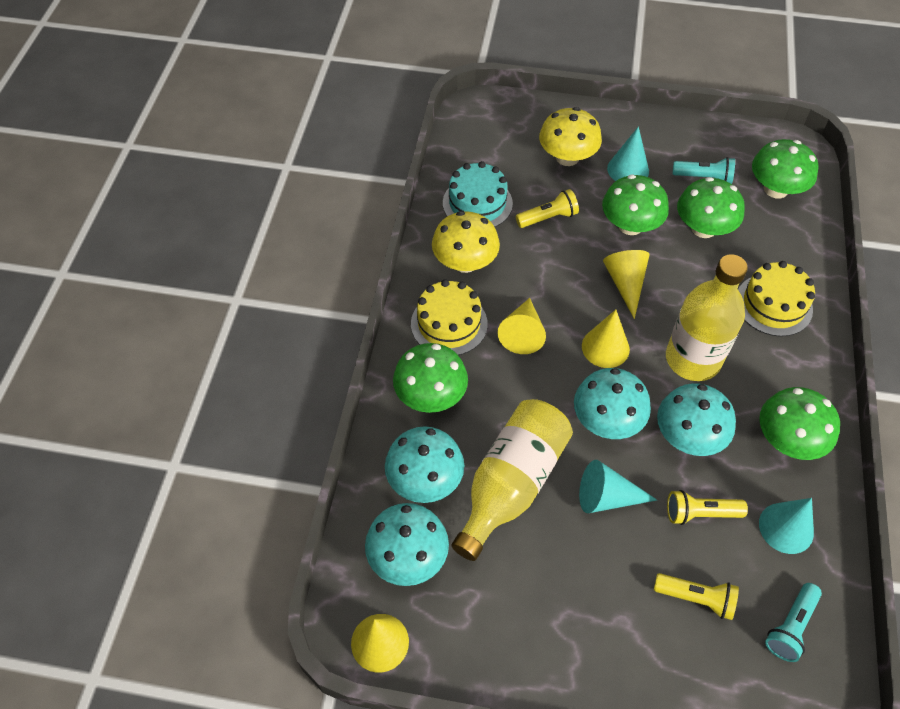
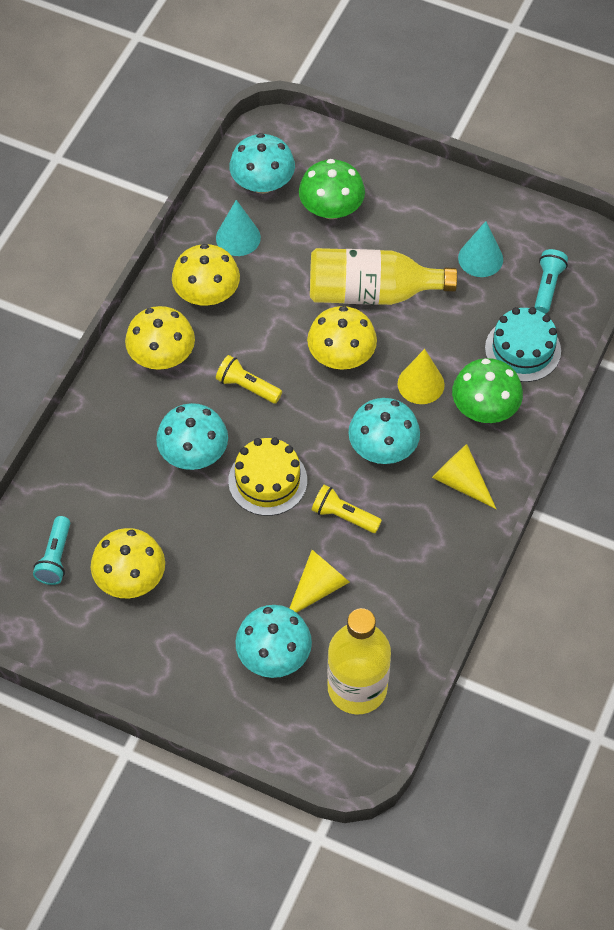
green mushroom: [393,343,468,413] [602,174,669,235] [677,177,745,238] [752,139,818,198] [759,387,840,460] = 5 -> [299,159,365,219] [452,358,523,423] = 2
turquoise cone: [579,460,657,513] [607,126,649,181] [759,498,814,554] = 3 -> [216,200,261,256] [458,221,503,277] = 2
yellow cake: [411,279,488,355] [738,261,815,337] = 2 -> [228,437,307,516] = 1
yellow cone: [351,614,409,673] [497,298,546,354] [582,310,630,368] [603,250,650,319] = 4 -> [290,550,350,613] [398,349,445,404] [432,444,496,509] = 3
yellow flashlight: [516,189,579,228] [654,573,739,620] [667,490,748,525] = 3 -> [216,355,282,403] [312,485,382,533] = 2
yellow mushroom: [432,211,500,273] [539,107,602,166] = 2 -> [91,528,165,598] [125,306,195,370] [172,244,240,306] [307,306,377,370] = 4

